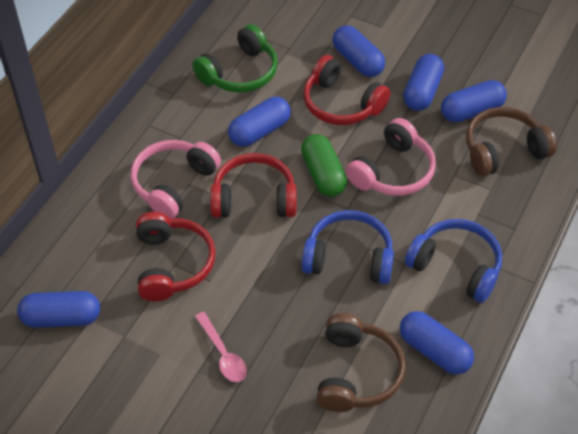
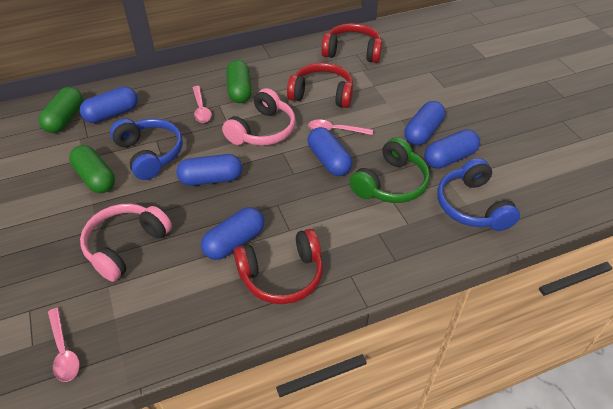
brown headphones: [316,313,406,412] [466,107,557,177] = 2 -> none = 0
green capsule: [301,134,347,197] = 1 -> [39,87,83,133] [69,145,115,193] [226,60,252,103] = 3
pink spoon: [195,312,247,382] = 1 -> [48,308,80,382] [192,86,212,123] [308,120,373,135] = 3

